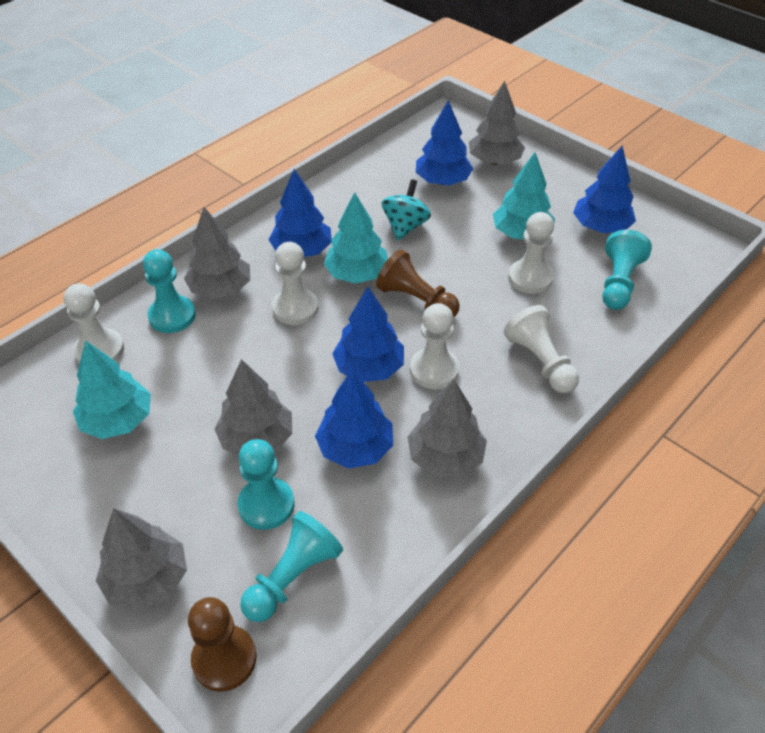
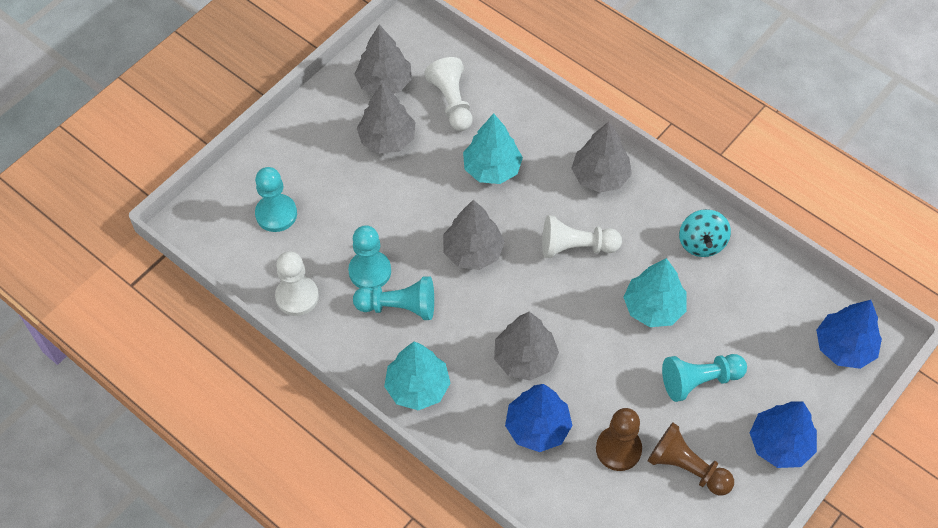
blue tree: [268,169,332,257] [315,369,393,468] [332,287,404,382] [416,100,473,186] [573,146,636,233] = 5 -> [505,384,573,452] [750,401,817,468] [816,300,882,369] = 3
white pawn: [64,283,124,364] [272,242,318,325] [410,303,459,389] [504,305,579,393] [508,212,554,294] = 5 -> [275,251,319,316] [424,57,473,131] [542,215,622,258] = 3

